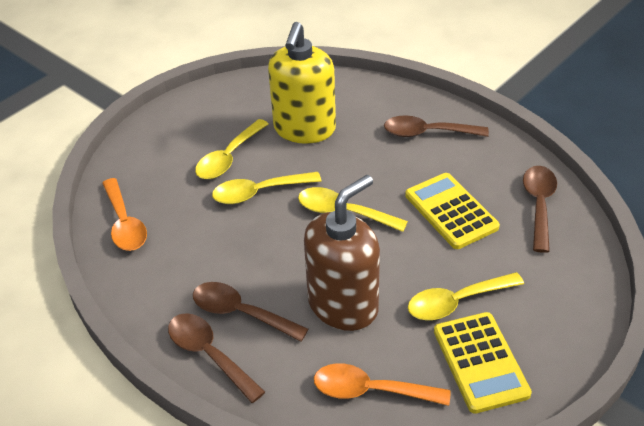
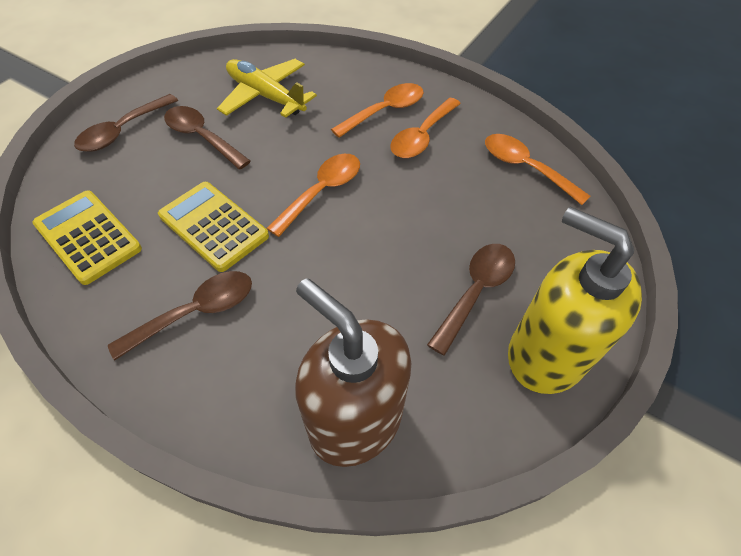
orange spoon: [102,178,147,251] [314,363,450,406] = 2 -> [267,154,360,237] [331,83,424,138] [391,98,461,158] [485,134,590,205] = 4
yellow plane: none = 0 -> [217,59,317,118] = 1
yellow spoon: [195,119,268,179] [212,172,321,204] [298,187,408,232] [408,272,524,320] = 4 -> none = 0

